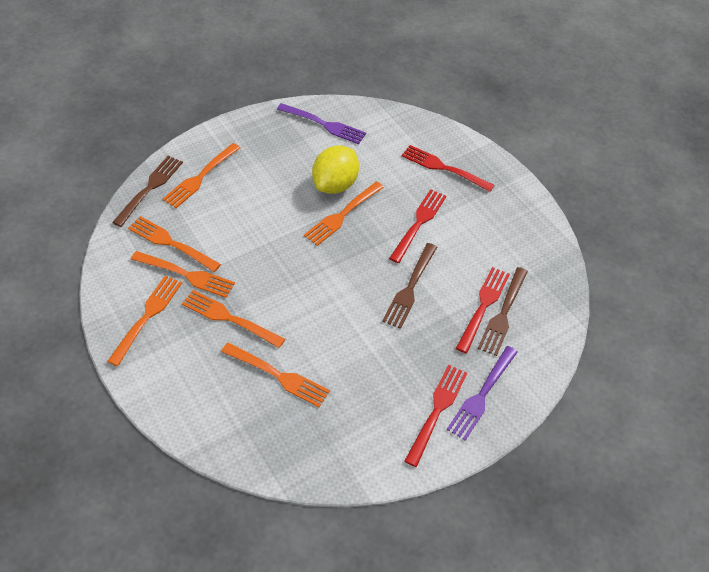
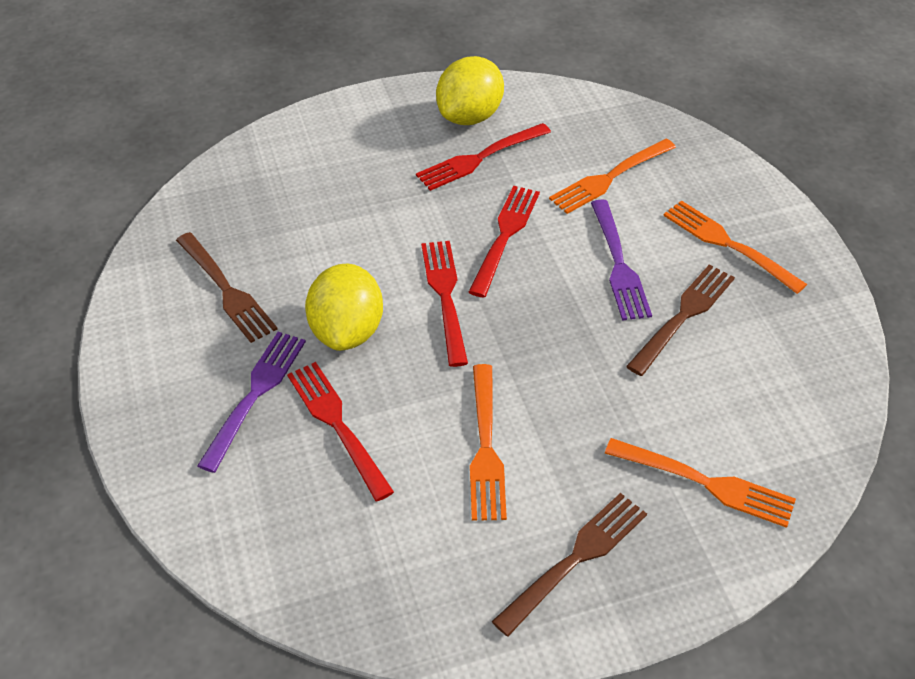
orange fork: [107,276,182,366] [128,216,221,272] [131,251,235,298] [163,143,240,208] [182,290,285,348] [221,343,330,407] [304,181,384,246] = 7 -> [470,364,507,521] [549,139,676,214] [605,438,796,528] [663,200,807,294] = 4
yellow lemon: [312,146,359,194] = 1 -> [305,264,383,351] [436,56,504,125] = 2

